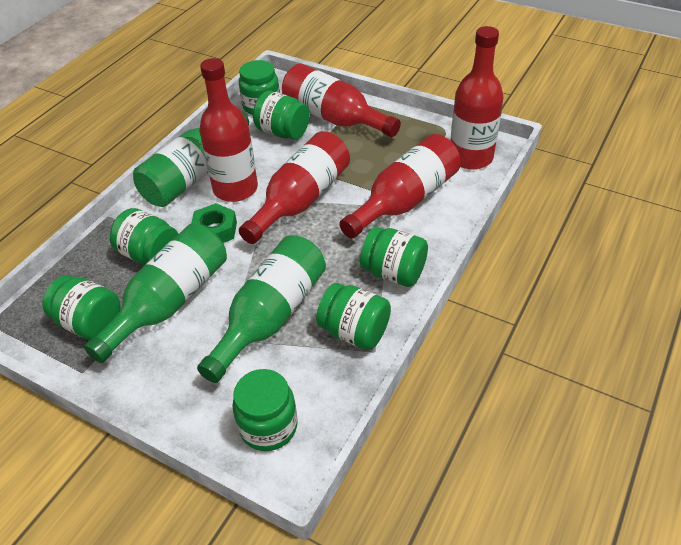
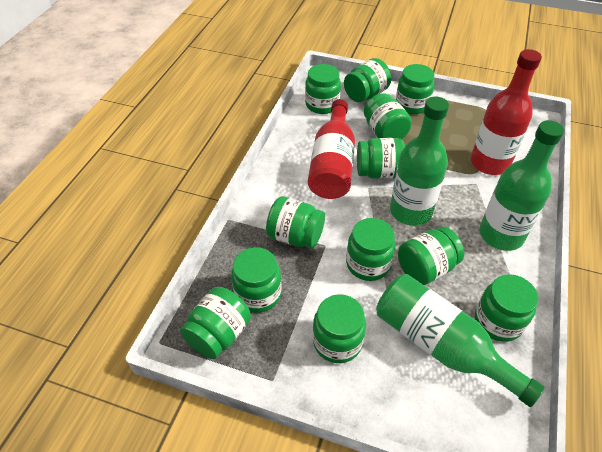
green jar: [42,275,121,340] [110,208,179,265] [232,369,298,451] [239,60,280,115] [253,91,310,139] [316,283,391,350] [360,227,428,287] = 7 -> [180,287,251,359] [231,247,282,313] [266,196,325,249] [305,64,341,114] [313,294,366,363] [344,58,391,102] [346,218,395,281] [357,138,405,179] [364,93,412,139] [396,64,434,114] [398,227,464,285] [475,274,539,342] = 12
green nut: [191,203,237,243] = 1 -> none = 0
red bottle: [199,58,258,202] [239,131,350,244] [282,63,401,137] [339,134,461,238] [451,26,503,170] = 5 -> [308,99,355,199] [471,49,542,175] = 2

